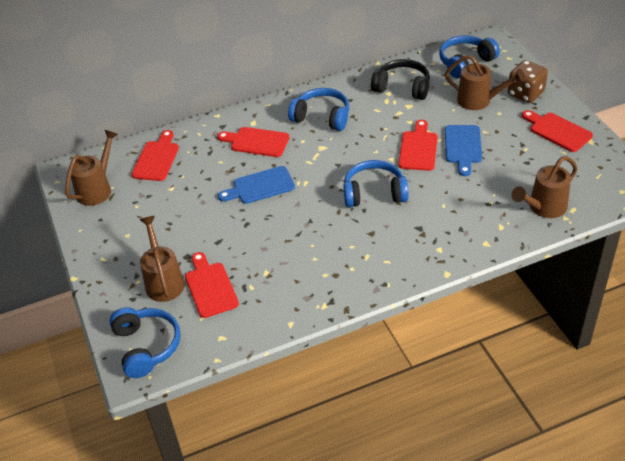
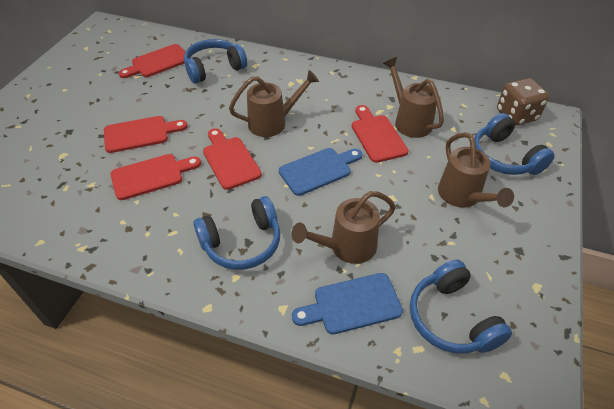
black headphones: [371,59,430,100] = 1 -> none = 0

